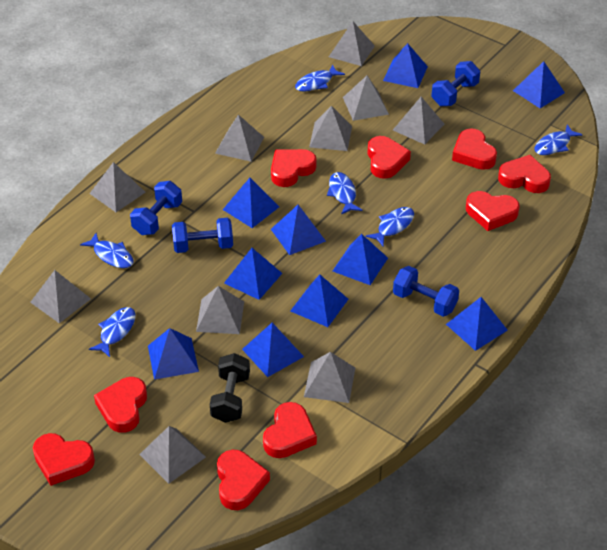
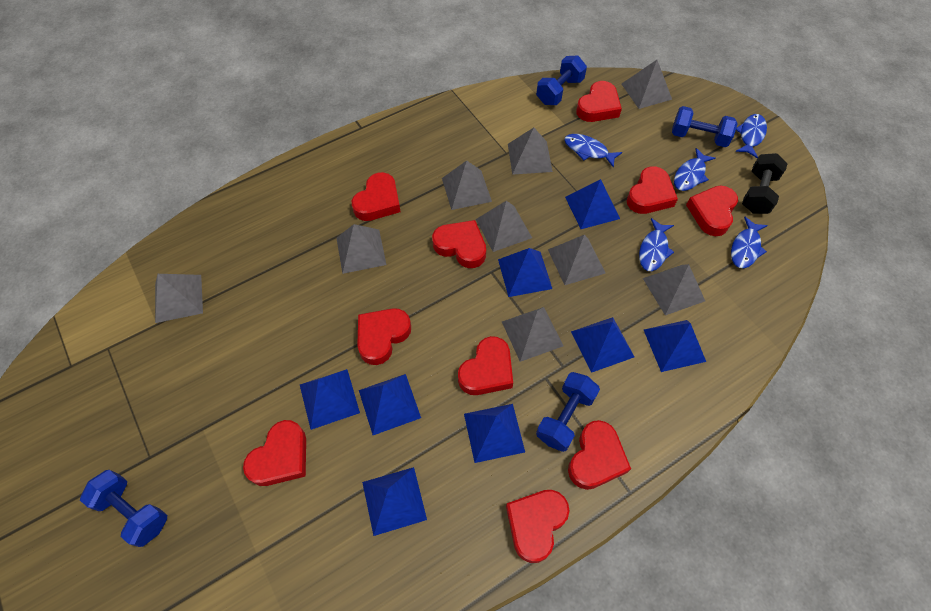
blue fish: [80,233,133,268] [89,307,135,357] [295,64,345,92] [327,172,362,215] [366,207,414,246] [535,124,583,155] = 6 -> [564,134,622,168] [639,218,674,271] [674,148,716,191] [731,217,768,269] [736,114,767,158] = 5
blue pyramid: [148,328,199,380] [223,178,279,228] [224,248,282,300] [242,323,304,377] [271,205,326,255] [290,275,348,327] [333,234,388,285] [383,43,428,88] [446,297,508,351] [513,61,565,108] = 10 -> [300,369,360,430] [359,374,421,435] [362,467,427,536] [464,404,525,463] [498,248,552,297] [565,179,620,229] [571,317,634,373] [644,320,706,372] = 8
grey pyramid: [30,270,91,323] [89,162,146,212] [139,426,206,484] [196,286,244,334] [215,114,264,162] [304,352,355,403] [309,106,352,151] [329,21,375,66] [343,76,389,121] [393,97,444,145] = 10 -> [155,274,203,323] [337,224,387,274] [442,160,492,210] [476,201,532,252] [502,307,563,362] [508,128,553,175] [548,235,606,285] [622,60,672,109] [643,264,705,316] = 9
red heart: [33,433,95,486] [94,377,147,433] [217,450,270,510] [263,402,317,458] [271,149,316,187] [367,136,411,179] [452,128,497,170] [466,191,520,231] [498,155,551,193] = 9 -> [243,420,306,486] [352,172,400,221] [357,308,411,365] [432,220,486,268] [458,336,513,395] [506,490,569,563] [568,420,631,490] [576,81,622,122] [627,166,678,214] [686,185,738,236] = 10

